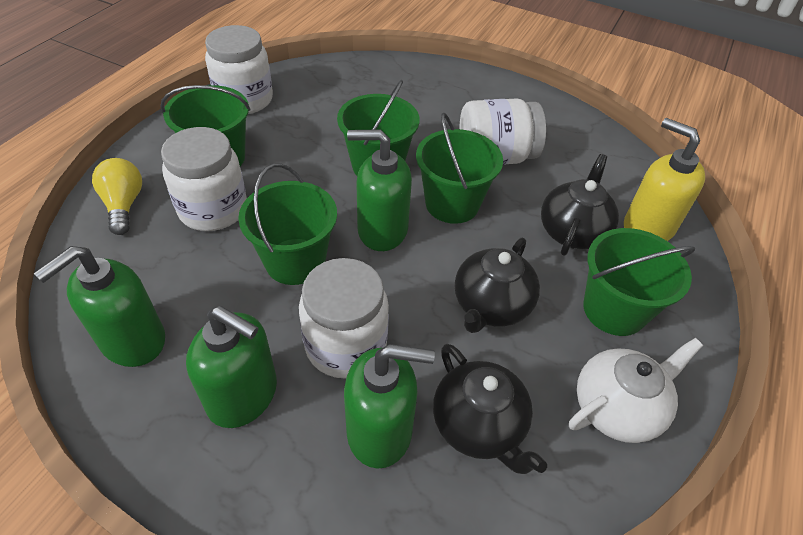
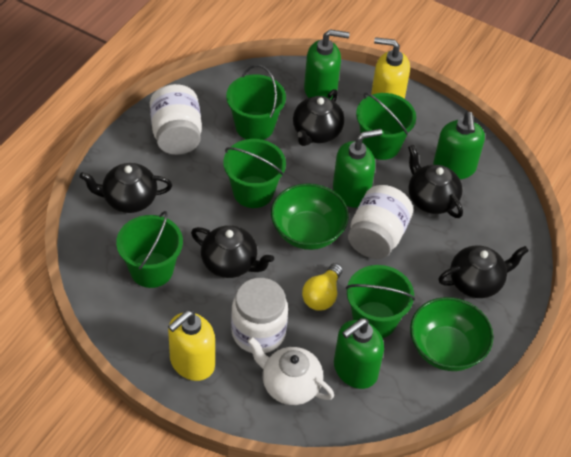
black teapot: [433,344,547,474] [455,238,540,333] [541,154,619,256] = 3 -> [80,163,172,213] [191,225,274,278] [293,89,344,146] [408,145,463,218] [439,245,529,298] = 5
green bowl: none = 0 -> [271,183,349,250] [410,297,493,371] = 2
white jar: [161,127,247,231] [205,25,273,114] [299,258,389,378] [459,98,546,165] = 4 -> [150,84,202,155] [231,278,288,353] [348,185,413,259] = 3
yellow soap dispenser: [624,118,705,241] = 1 -> [168,310,215,381] [371,37,410,99] = 2

